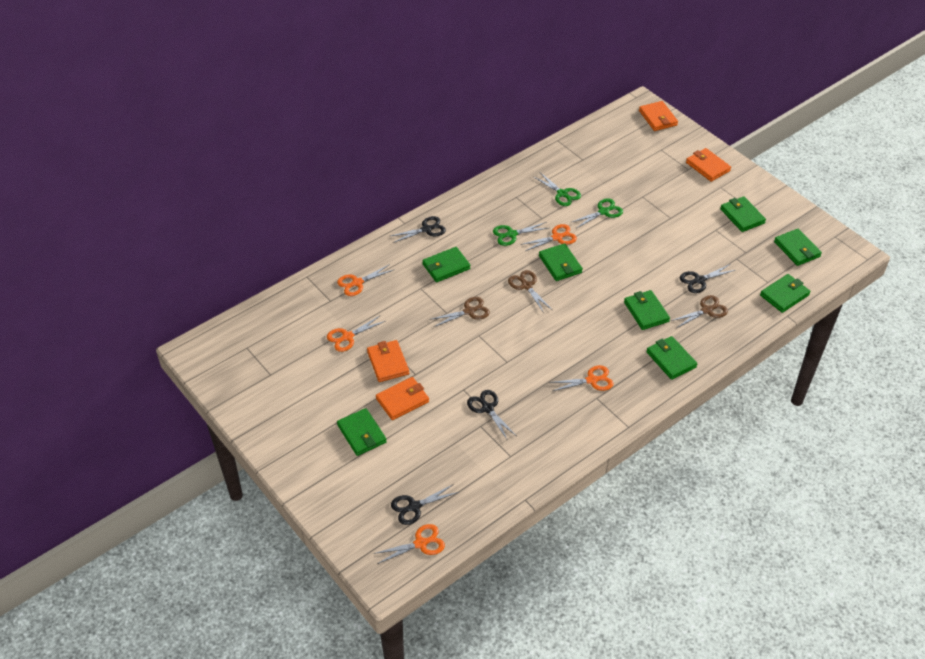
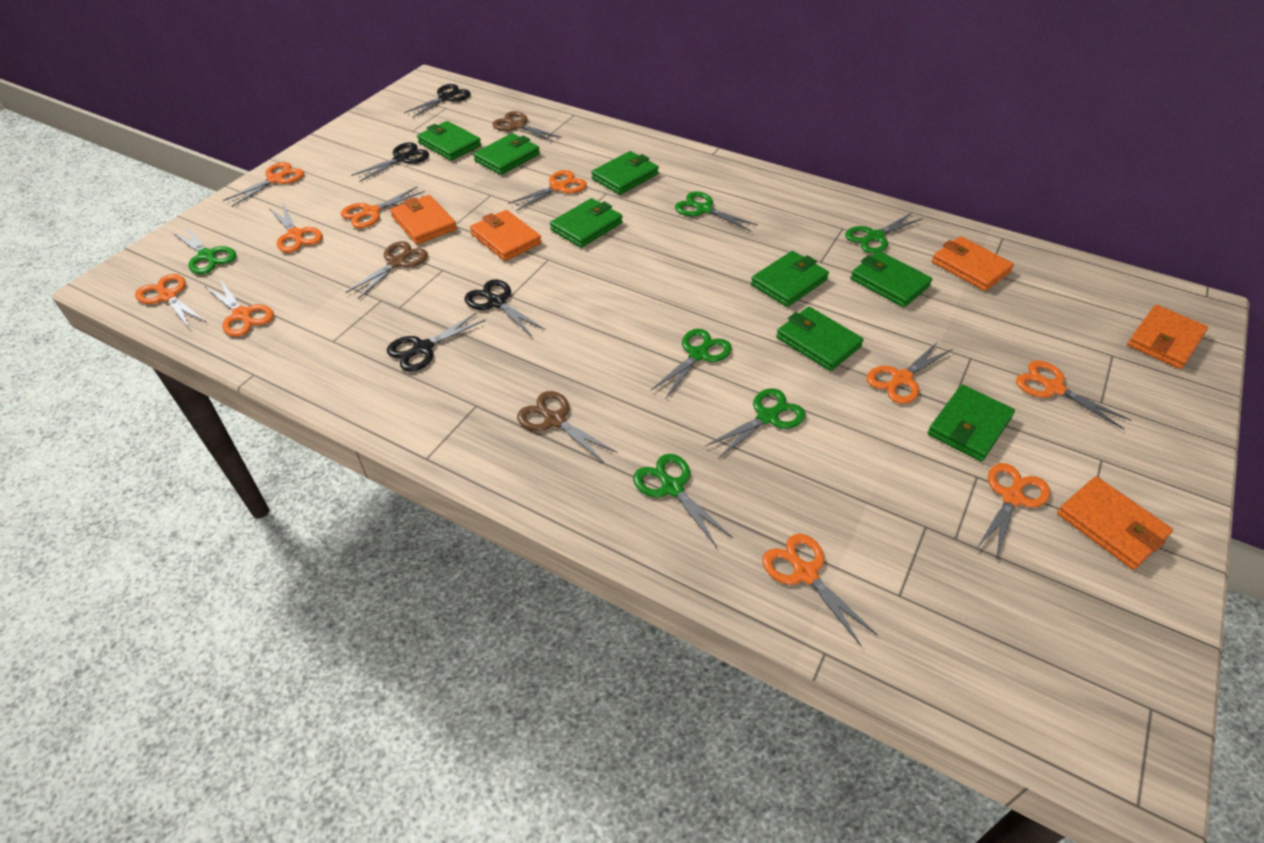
green scissors: [493,222,549,246] [534,172,581,206] [570,198,623,228] = 3 -> [172,226,236,274] [633,454,733,547] [651,329,732,399] [675,191,758,231] [705,388,805,459] [845,213,923,254] = 6
orange scissors: [327,315,385,352] [337,264,395,296] [373,524,445,564] [520,224,577,252] [549,365,614,391] = 5 -> [135,274,206,329] [206,279,274,337] [223,162,304,207] [269,202,322,253] [341,186,425,228] [508,170,587,211] [762,534,878,646] [867,342,953,404] [977,463,1050,559] [1016,361,1131,430] = 10
orange wallet: [367,340,409,382] [376,377,429,420] [639,101,678,131] [686,148,731,182] = 4 -> [390,195,457,244] [470,210,542,261] [932,236,1014,291] [1057,477,1173,569] [1127,305,1208,369] = 5

